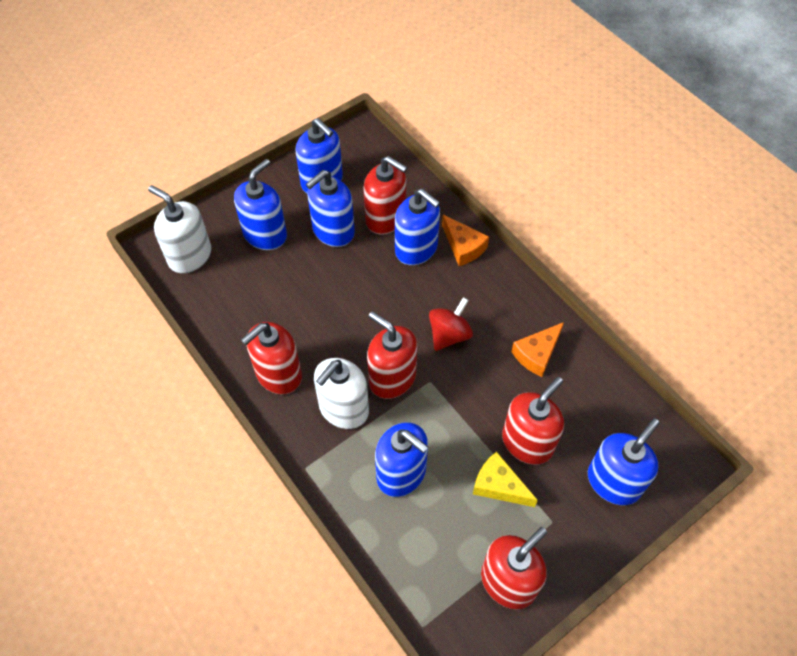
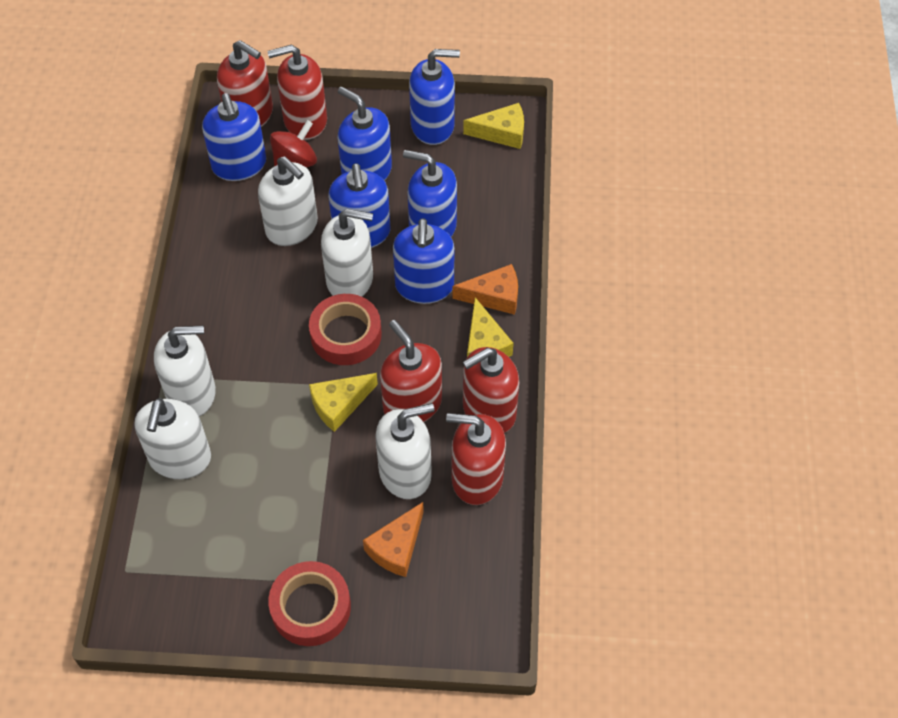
red tape: none = 0 -> [268,561,351,646] [309,294,382,365] = 2
white soap dispenser: [148,185,211,274] [314,358,369,429] = 2 -> [134,398,211,479] [154,325,216,417] [258,156,318,246] [321,209,373,297] [375,403,434,499] = 5
yellow cheese: [473,452,538,507] = 1 -> [309,373,378,432] [463,103,524,149] [467,297,514,357] = 3

